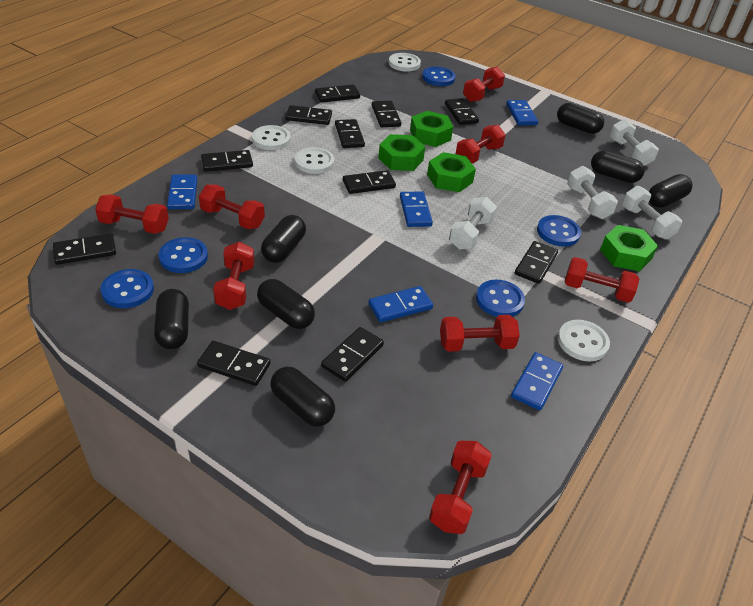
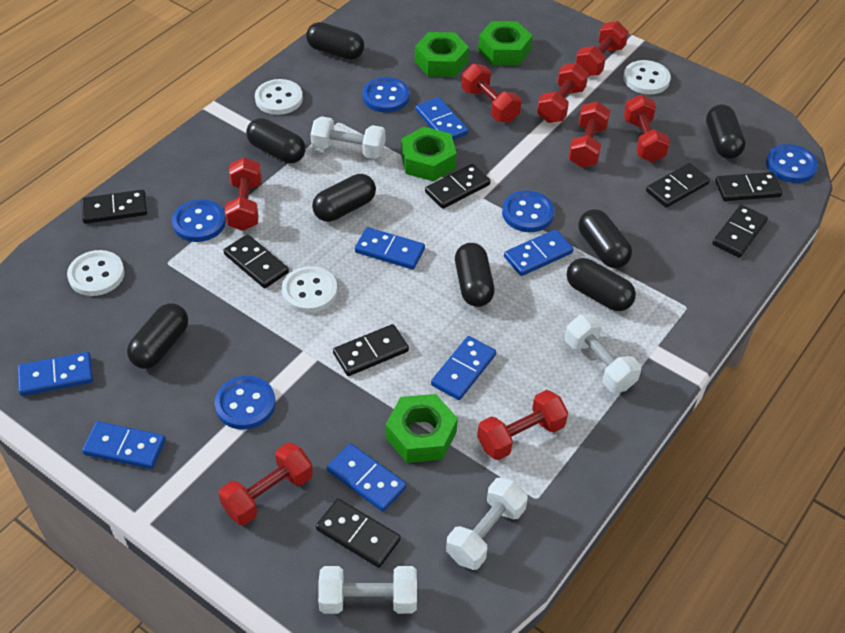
black capsule: [154,289,189,349] [257,279,315,329] [261,215,306,263] [270,367,335,427] [557,103,604,134] [591,151,645,183] [649,174,693,208] = 7 -> [127,303,188,369] [246,118,306,163] [306,22,364,60] [312,174,376,222] [455,243,495,307] [566,258,636,311] [578,209,632,268] [706,104,746,159] = 8
black domino: [53,233,116,265] [197,341,271,386] [201,150,253,172] [286,105,332,125] [315,85,360,103] [321,327,384,382] [335,119,365,148] [343,170,396,194] [372,101,401,127] [445,98,479,125] [515,241,558,284] = 11 -> [81,190,147,224] [224,234,289,288] [316,499,401,568] [333,324,409,376] [425,164,490,209] [646,163,710,208] [712,205,768,258] [715,172,783,201] = 8
blue domino: [167,174,198,209] [368,286,433,322] [400,192,433,227] [506,100,538,126] [511,352,563,410] = 5 -> [18,352,93,396] [82,421,166,469] [327,443,407,512] [355,227,425,270] [415,97,469,140] [431,336,496,400] [504,229,573,276] = 7

